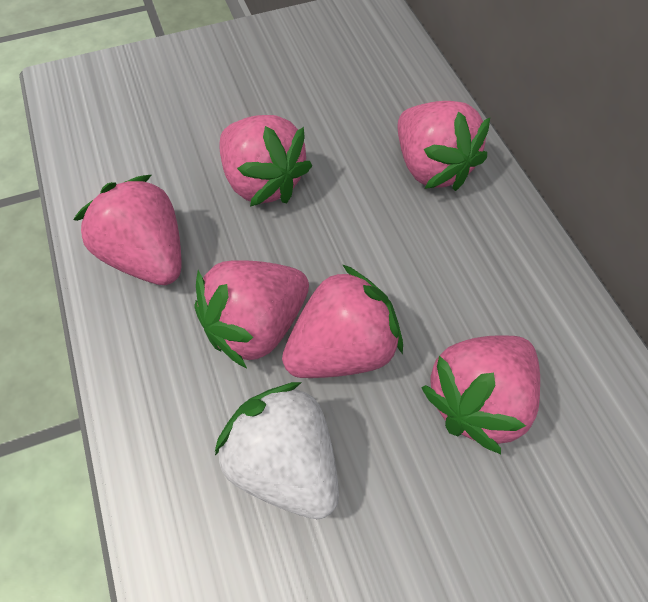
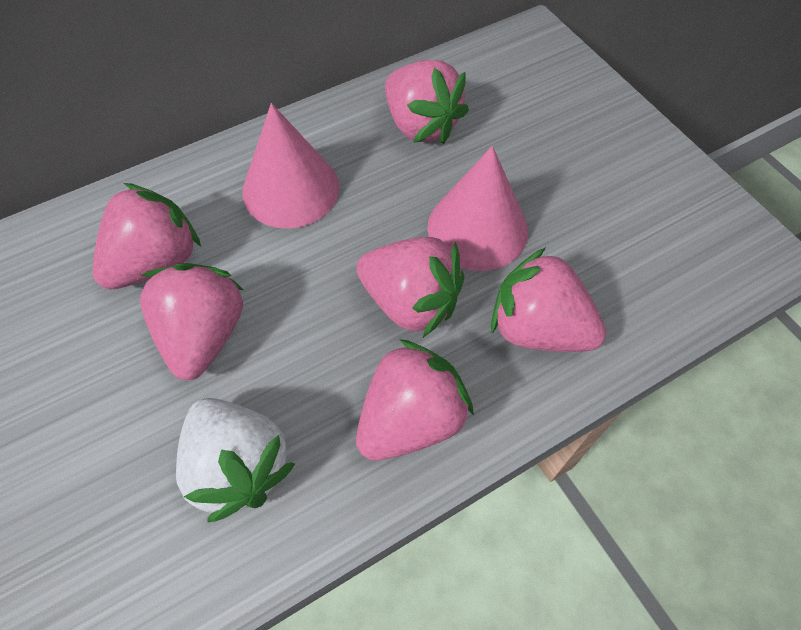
pink cone: none = 0 -> [242,103,340,228] [428,146,528,271] = 2

